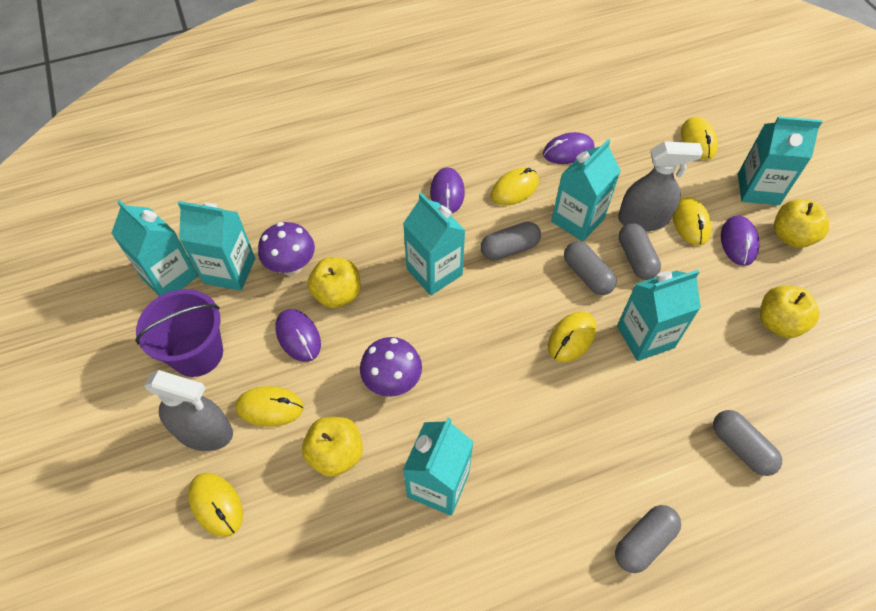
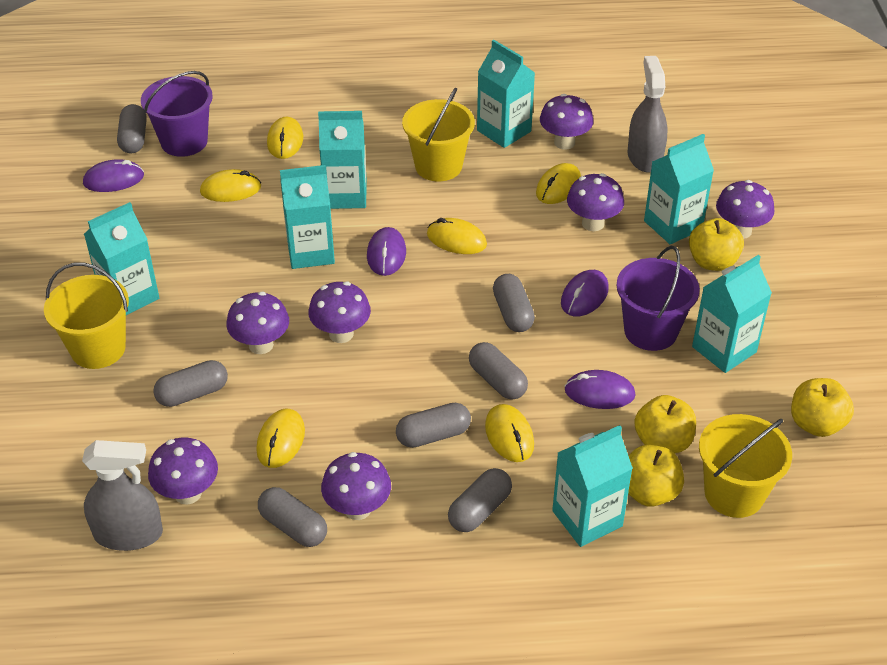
grey capsule: [481,222,541,260] [564,241,617,295] [615,505,681,573] [619,223,661,280] [713,410,782,476] = 5 -> [117,104,146,153] [153,360,228,407] [258,487,327,547] [396,403,471,448] [448,468,512,532] [469,342,528,400] [493,274,535,332] = 7
purple bucket: [135,289,223,377] = 1 -> [141,71,213,157] [617,245,700,351] = 2
purple mushroom: [258,222,315,276] [360,337,422,397] = 2 -> [148,437,218,505] [226,292,289,354] [308,282,371,343] [321,452,391,520] [540,94,593,150] [567,173,624,231] [716,180,774,239] = 7
yellow bucket: none = 0 -> [44,263,129,369] [402,88,475,181] [699,414,792,518] = 3

